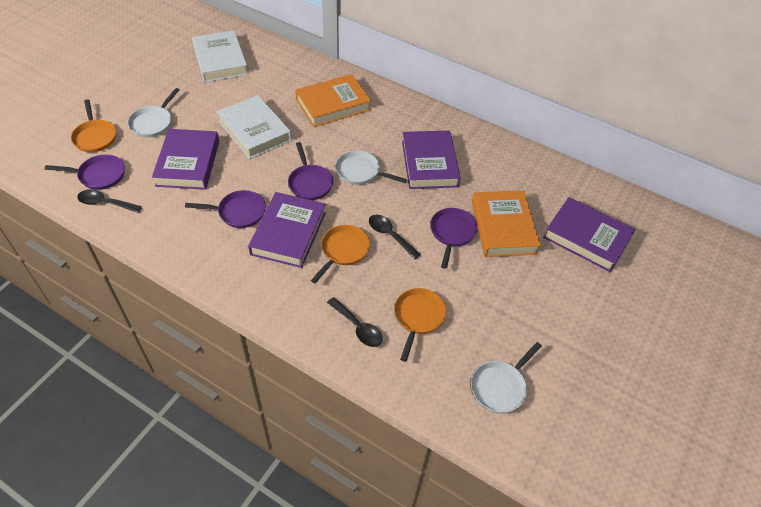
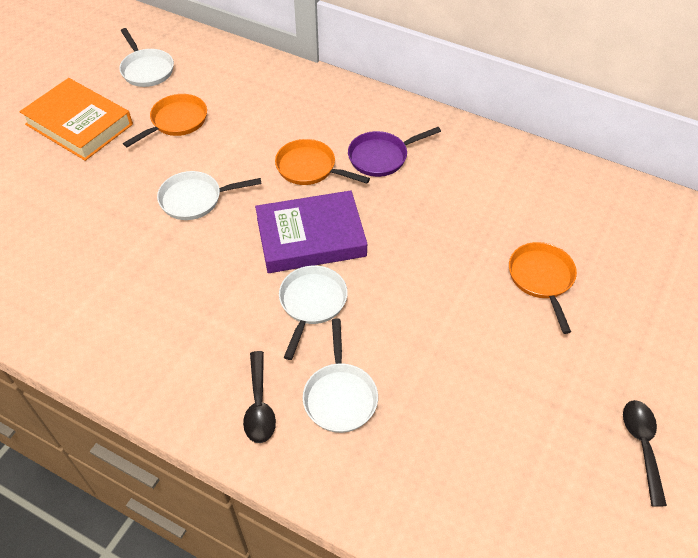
black spoon: [77,189,142,213] [327,297,383,347] [369,215,421,259] = 3 -> [243,351,276,443] [623,400,667,507] = 2
orange book: [295,74,371,127] [472,190,541,257] = 2 -> [19,78,133,161] = 1
purple book: [152,129,219,190] [248,192,326,268] [402,130,461,189] [543,197,635,272] = 4 -> [255,190,367,273] = 1
purple pan: [45,154,125,190] [185,190,266,228] [288,142,333,200] [431,208,478,269] = 4 -> [348,127,441,177] = 1
white book: [192,30,248,82] [216,95,292,159] = 2 -> none = 0
white pan: [127,88,179,137] [335,150,407,185] [471,342,542,413] = 3 -> [119,28,174,87] [157,171,262,220] [279,266,348,360] [303,318,378,433] = 4

